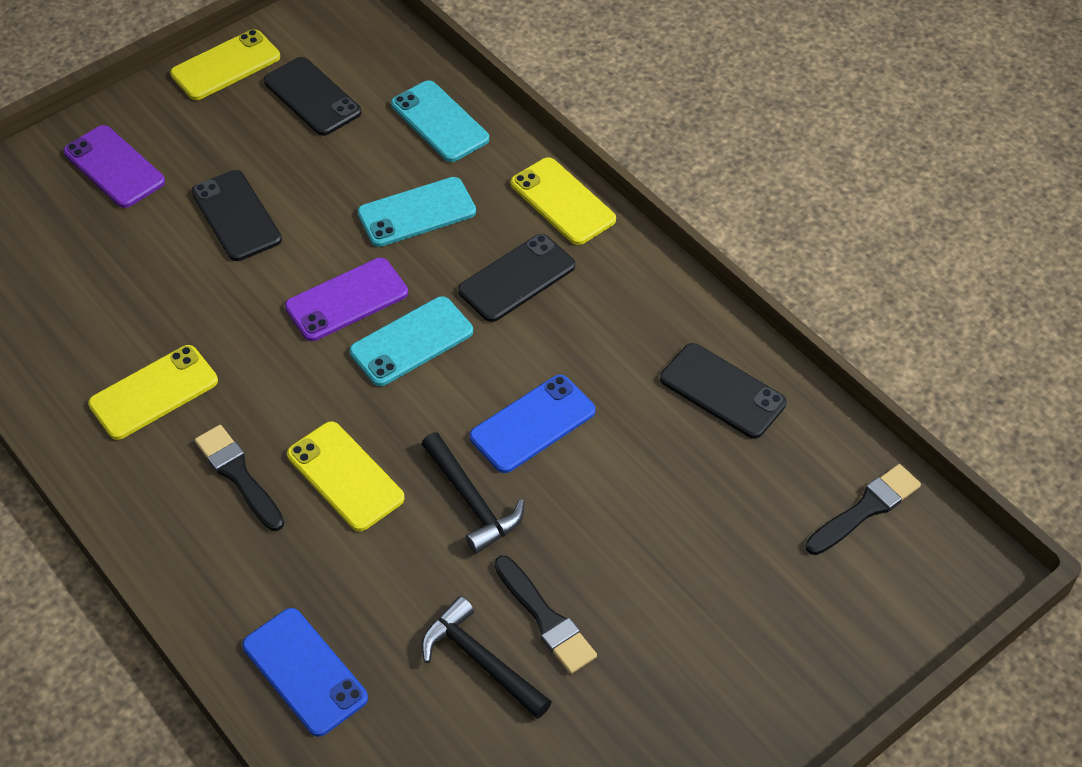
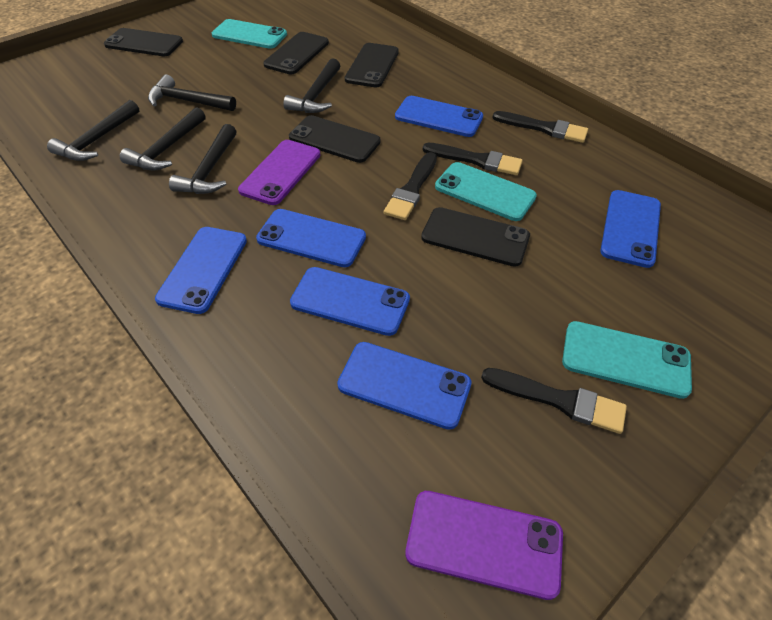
black brush: [195,425,284,531] [494,556,597,674] [805,464,921,555] = 3 -> [384,152,437,220] [423,143,523,175] [481,368,627,434] [493,111,588,143] = 4
black hammer: [421,432,524,554] [421,596,552,719] = 2 -> [47,100,140,161] [120,107,206,170] [148,75,236,111] [169,124,237,194] [283,58,340,113] = 5
black phone: [191,170,282,261] [264,57,361,136] [458,234,575,322] [660,343,787,439] = 4 -> [104,28,183,56] [263,32,329,74] [289,115,381,163] [345,43,399,87] [421,207,530,267] = 5
blue phone: [242,608,368,737] [470,375,595,473] = 2 -> [155,227,247,314] [256,209,366,267] [290,267,410,336] [337,342,472,430] [395,96,483,137] [600,190,661,268] = 6
yellow phone: [88,345,218,440] [170,29,280,100] [287,421,405,531] [511,157,616,245] = 4 -> none = 0

